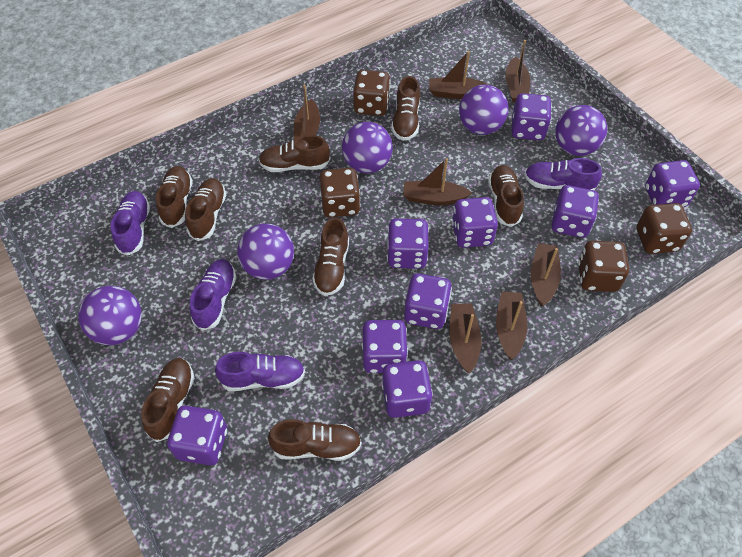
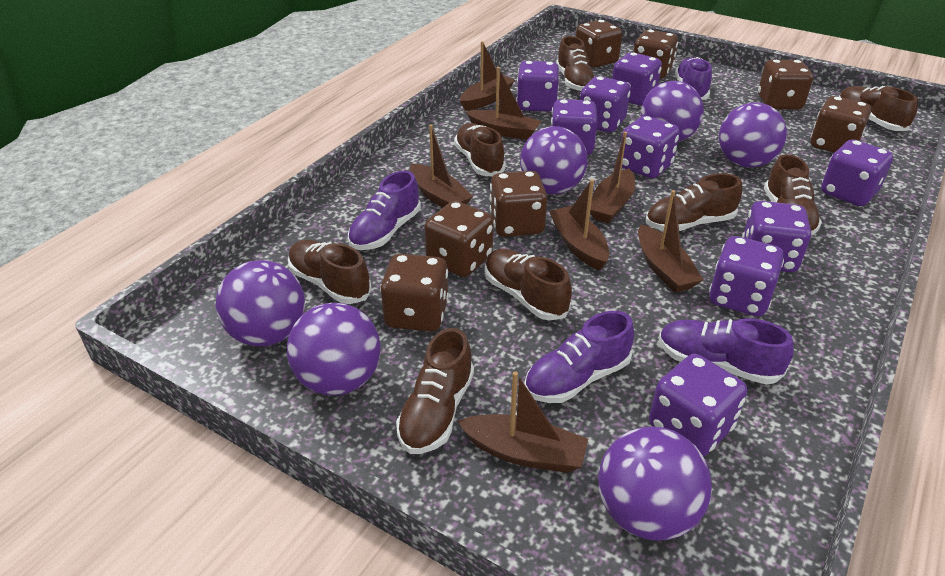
brown dice: [319,168,360,217] [353,70,390,116] [578,241,629,292] [637,203,692,254] = 4 -> [380,254,449,332] [424,201,493,277] [490,171,547,237] [576,20,622,68] [634,30,678,79] [758,60,813,109] [811,96,871,153] = 7
purple ball: [78,286,142,345] [237,224,294,280] [342,122,393,173] [459,85,509,135] [555,105,607,156] = 5 -> [215,260,305,346] [287,303,381,396] [520,126,588,194] [598,427,712,541] [641,81,704,142] [719,103,787,168] = 6

